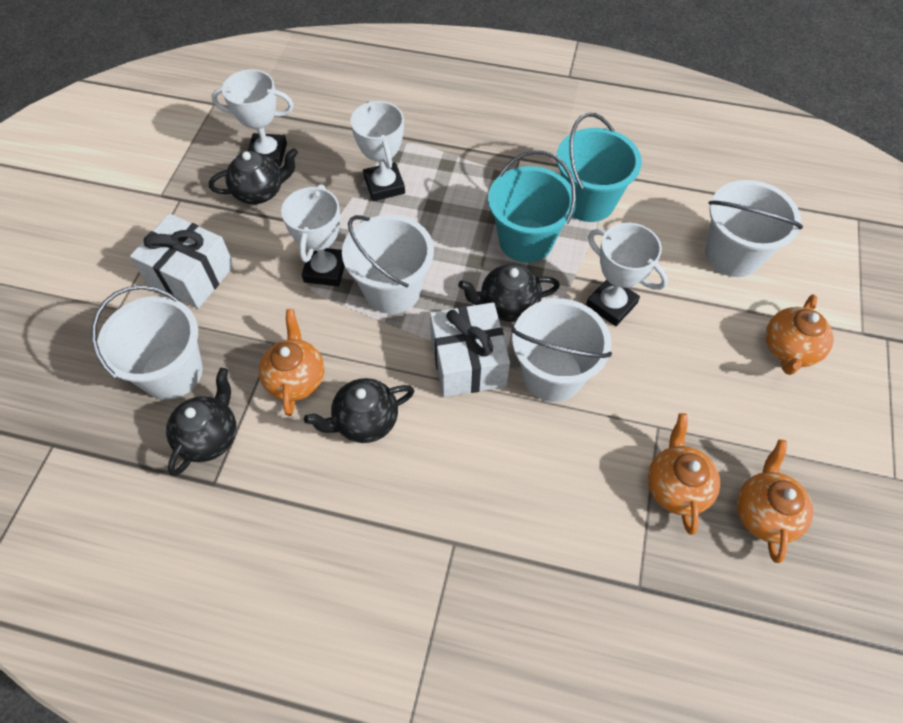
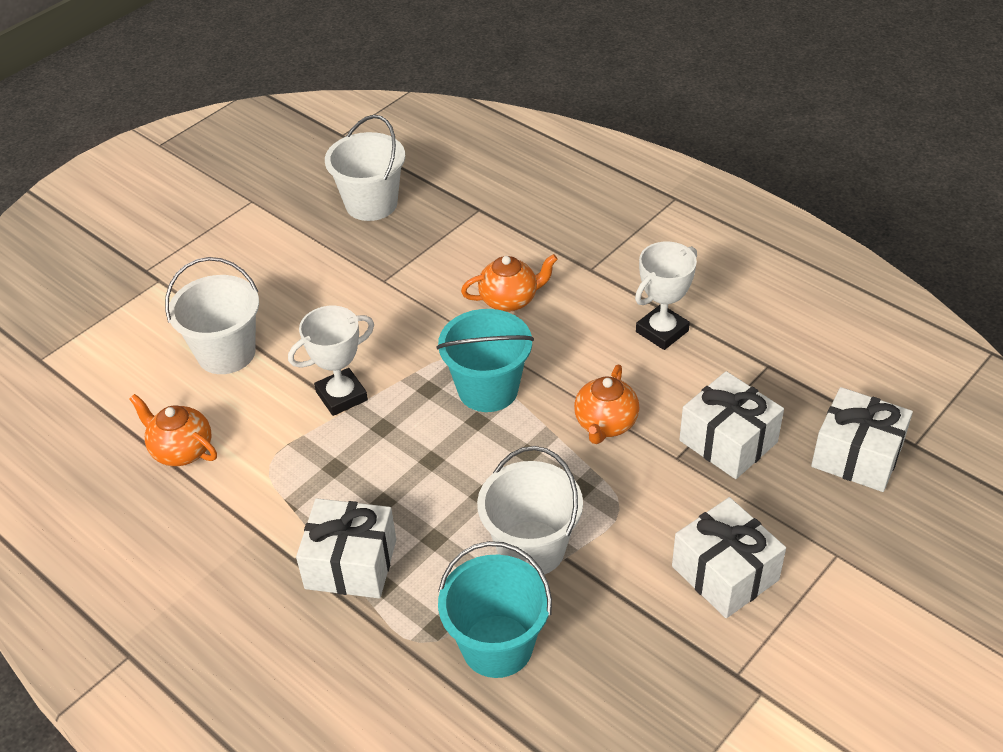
black teapot: [166,368,237,476] [209,148,298,204] [304,378,414,443] [458,264,560,322] = 4 -> none = 0
orange teapot: [259,309,324,416] [648,413,720,535] [737,439,813,563] [765,294,834,375] = 4 -> [129,394,217,466] [461,254,558,312] [574,365,639,444] = 3
white bucket: [91,285,203,400] [342,215,434,314] [512,299,612,402] [705,180,803,277] = 4 -> [165,257,259,374] [325,115,405,221] [477,446,583,575] = 3
white gift: [130,214,234,308] [430,302,510,397] = 2 -> [296,498,396,598] [672,497,786,618] [679,371,784,479] [811,387,913,492] = 4
white trophy: [212,69,294,167] [281,184,345,286] [350,101,405,201] [586,223,668,326] = 4 -> [288,306,374,416] [635,241,697,350] = 2

